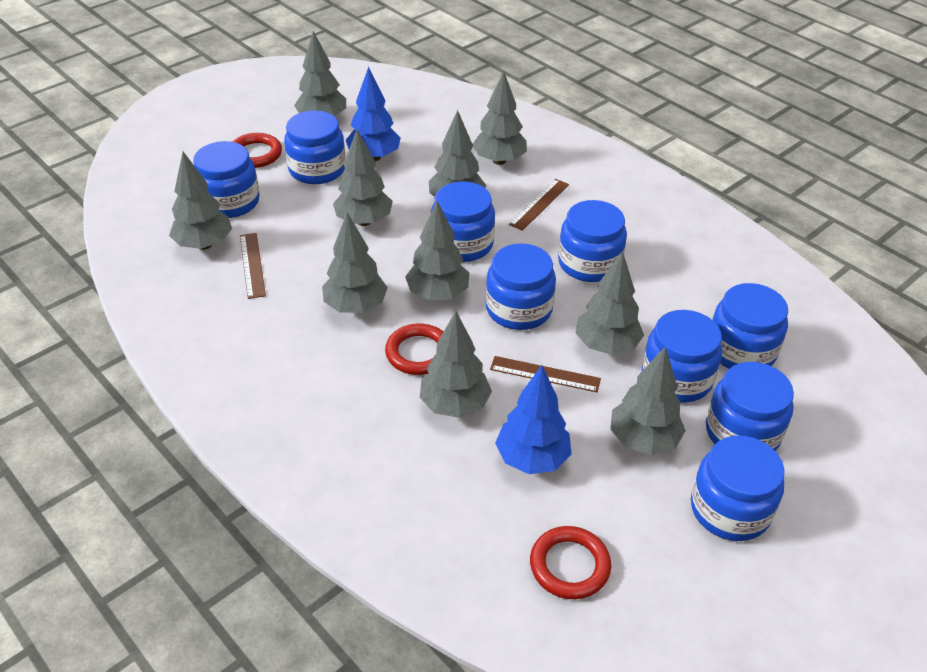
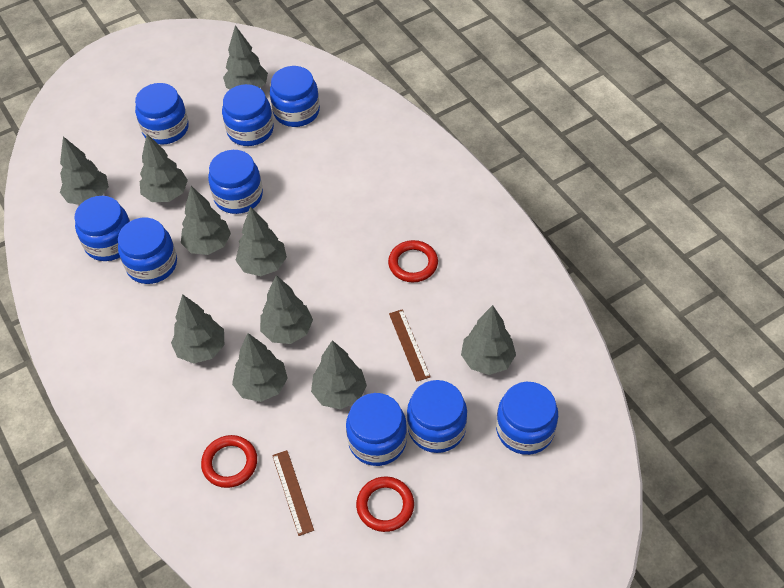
blue tree: [346,67,401,161] [495,365,571,474] = 2 -> none = 0
brown ruler: [240,233,266,299] [490,356,601,392] [509,179,569,231] = 3 -> [272,450,314,536] [389,309,431,382] = 2

